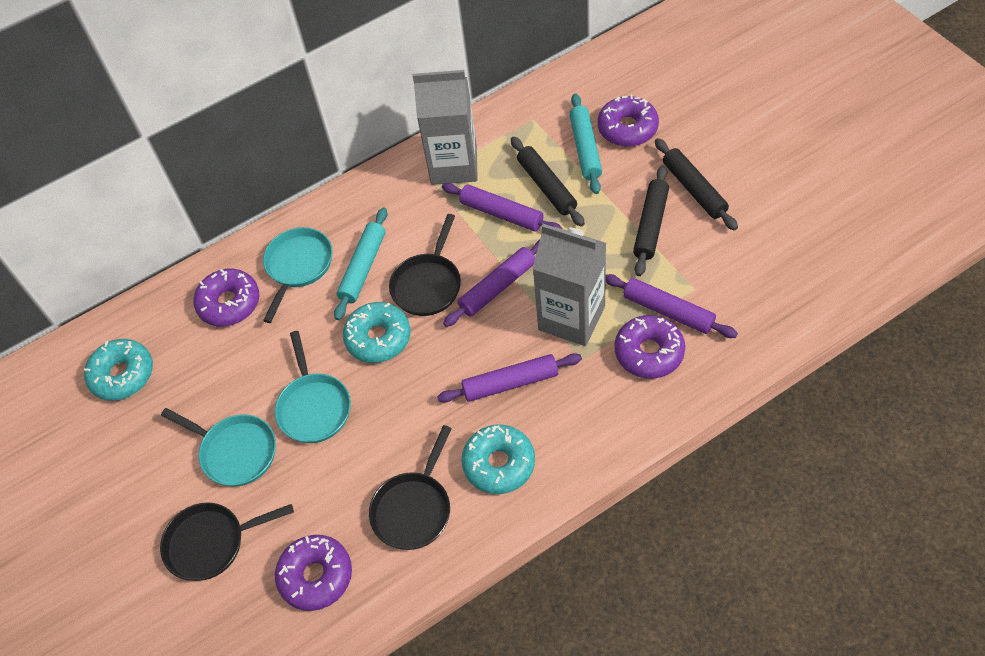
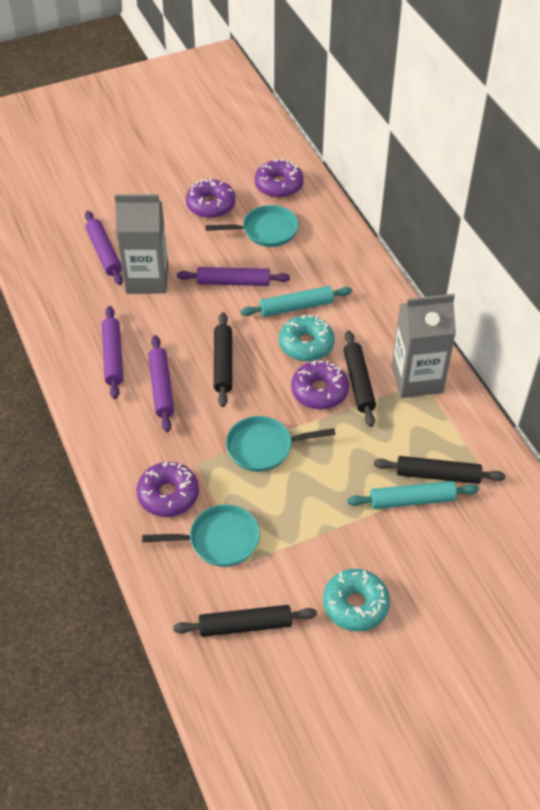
black pan: [160,502,294,581] [369,425,452,550] [389,214,461,316] = 3 -> none = 0
black rolling pin: [511,137,585,227] [633,165,669,276] [655,138,738,231] = 3 -> [173,605,317,637] [214,312,232,407] [344,330,376,427] [374,456,505,484] = 4
turquoise donut: [84,339,153,401] [343,302,411,363] [461,425,535,494] = 3 -> [279,315,335,361] [323,569,390,632] = 2

